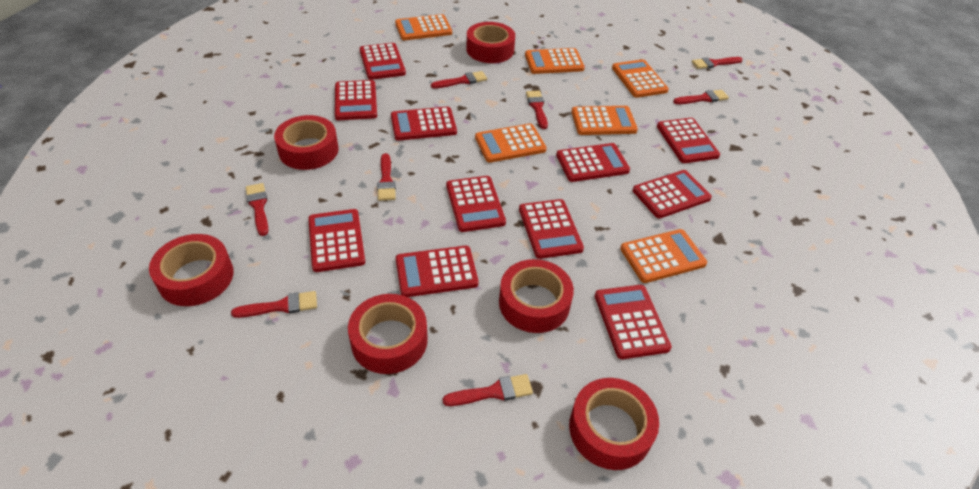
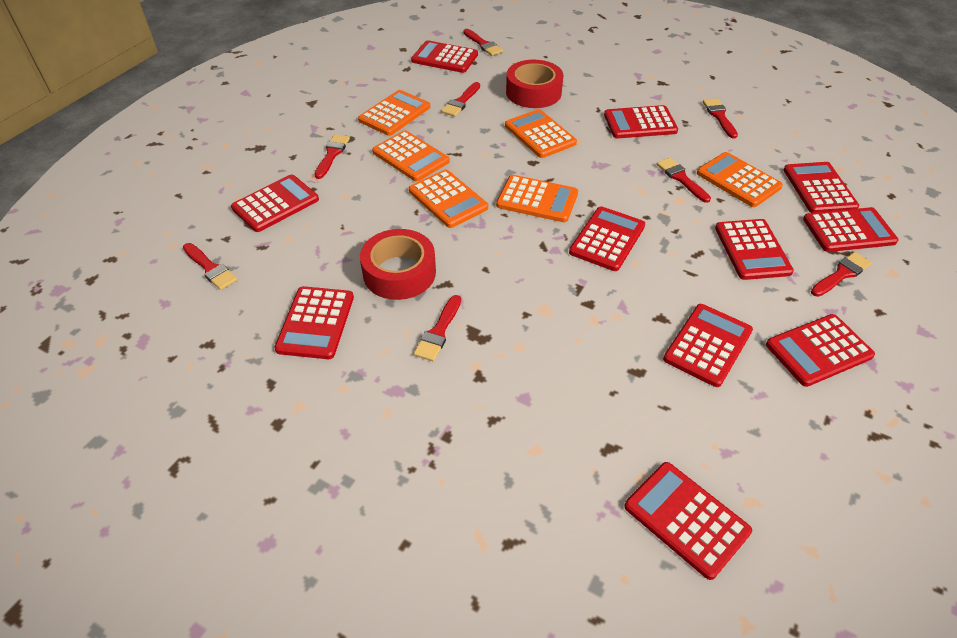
red tape: [149,234,234,306] [274,115,339,170] [348,294,428,374] [466,22,515,63] [499,259,574,333] [569,378,659,470] = 6 -> [360,229,436,300] [506,60,563,108] = 2

